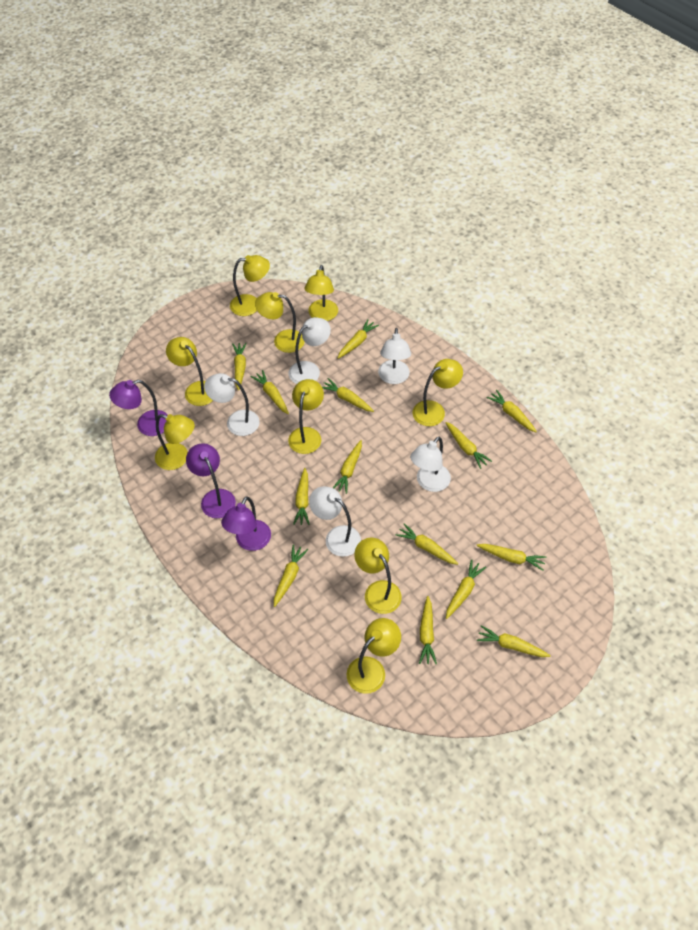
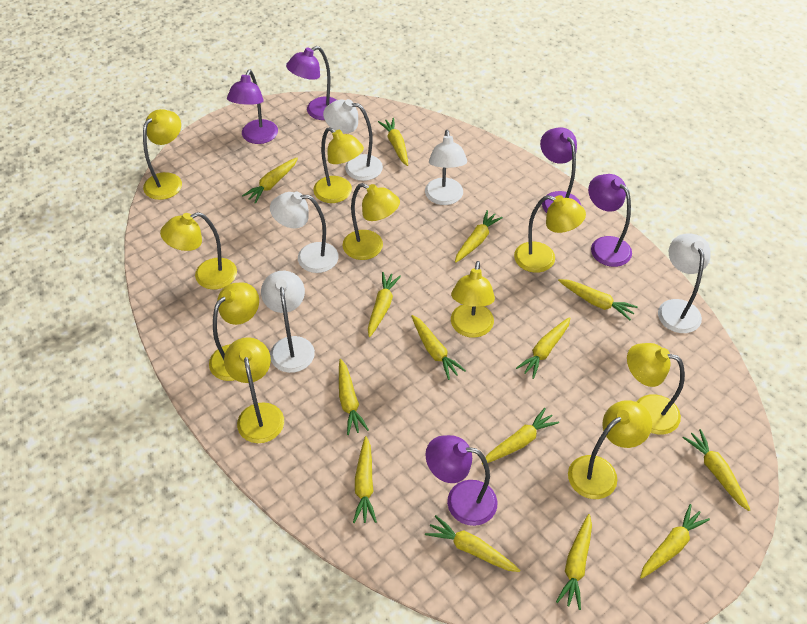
purple lamp: [109,380,167,436] [186,443,236,518] [221,496,271,551] = 3 -> [227,70,278,144] [286,46,337,120] [425,435,497,526] [540,127,581,213] [588,174,632,267] = 5
yellow lamp: [155,414,195,470] [166,337,213,406] [230,255,270,316] [255,292,305,353] [288,379,324,454] [304,265,338,321] [346,618,401,694] [354,538,402,614] [412,359,463,426] = 9 -> [143,109,182,200] [160,212,237,289] [209,282,259,381] [224,337,284,443] [313,127,364,203] [343,183,400,260] [451,261,495,338] [514,195,586,273] [568,400,652,499] [627,343,685,435] = 10

